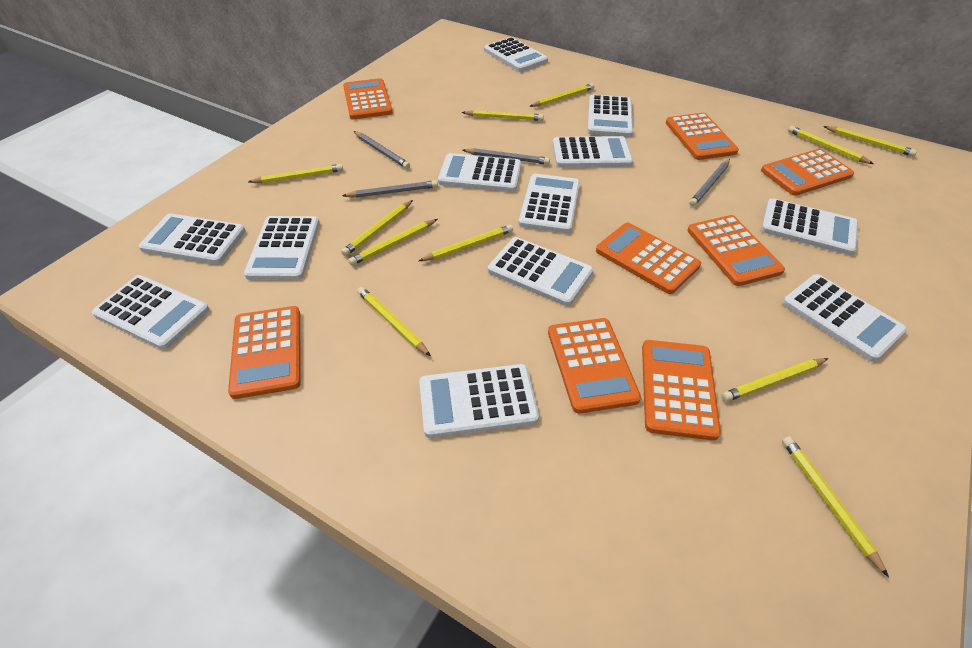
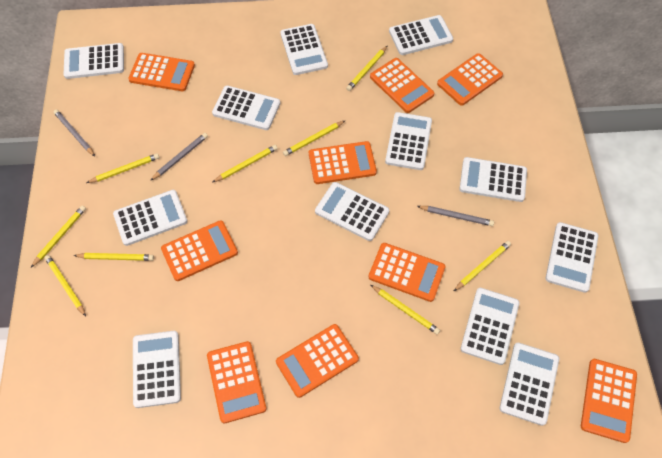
grey pencil: [342,180,438,198] [354,131,410,169] [463,148,550,165] [689,159,730,206] = 4 -> [54,110,95,156] [150,133,208,181] [417,206,494,226] = 3
orange calculator: [228,306,301,399] [343,78,393,119] [548,318,641,414] [596,223,701,294] [642,340,721,441] [666,113,739,160] [687,215,785,286] [761,149,854,196] = 8 -> [128,53,195,91] [161,220,238,281] [207,341,267,424] [276,324,359,398] [309,141,377,184] [369,243,446,302] [370,58,434,113] [437,53,503,106] [581,359,637,443] = 9
yellow pencil: [248,164,343,183] [341,200,413,256] [348,219,437,266] [357,287,431,356] [419,225,513,261] [462,110,544,121] [529,83,594,107] [722,358,828,402] [782,436,889,577] [788,126,874,164] [823,126,917,156] = 11 -> [31,206,86,267] [44,255,86,316] [73,253,154,261] [87,153,159,183] [213,145,278,182] [283,120,346,156] [346,46,388,91] [371,285,440,335] [454,241,511,291] = 9

